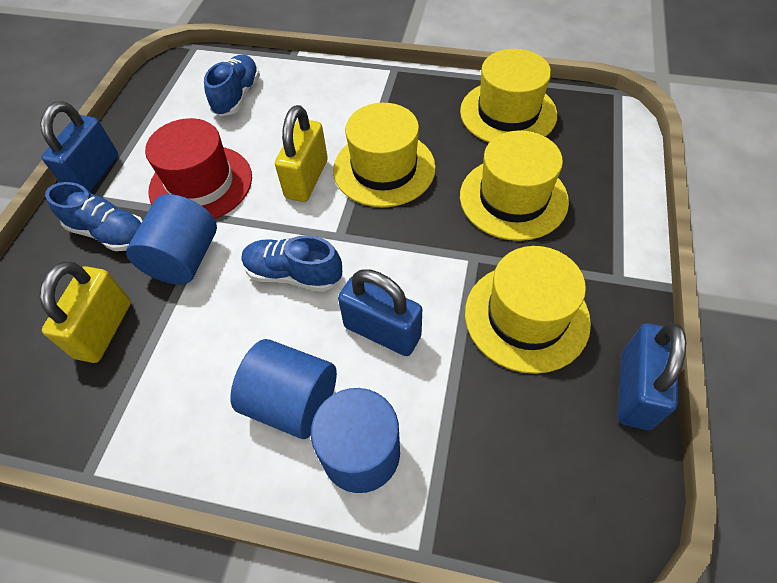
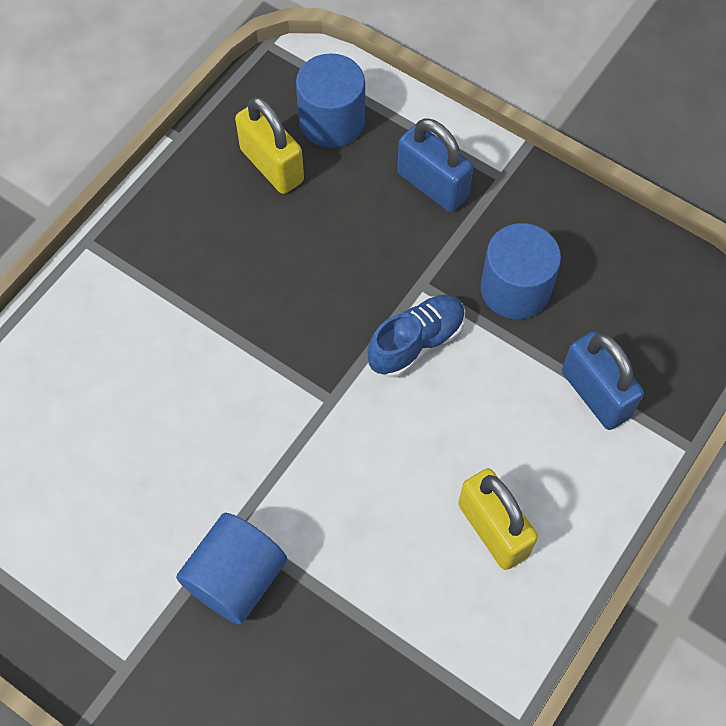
blue padlock: [40,101,118,192] [338,269,422,356] [618,323,686,430] = 3 -> [397,118,473,212] [562,331,644,430] = 2
blue shoe: [45,182,143,251] [204,54,260,117] [242,235,342,292] = 3 -> [367,295,465,378] = 1
red hat: [145,118,252,219] = 1 -> none = 0
yellow hat: [333,103,436,207] [460,49,557,143] [460,130,569,241] [465,246,591,374] = 4 -> none = 0

